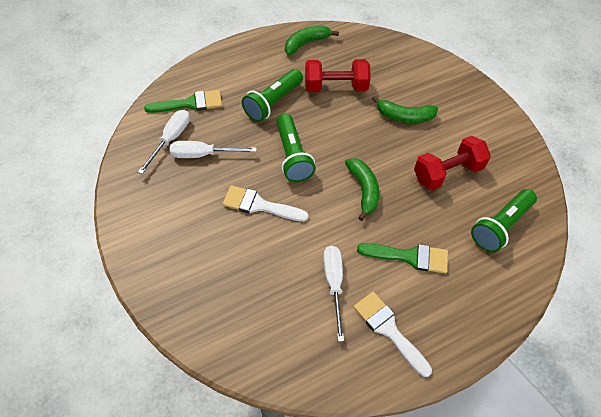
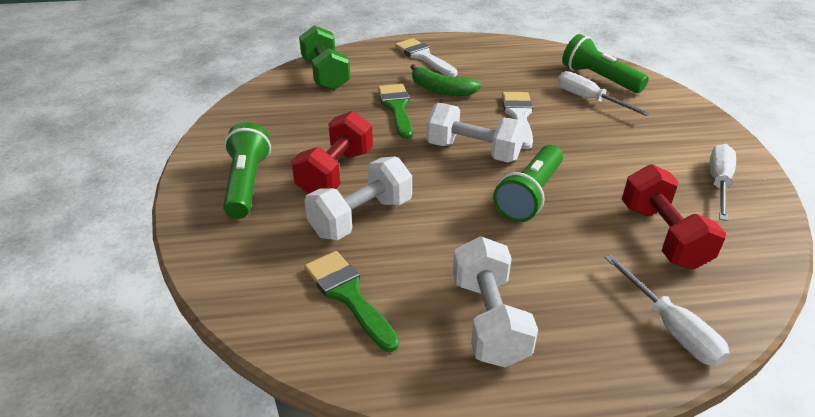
green banana: [285,25,339,55] [345,158,379,221] [372,96,438,123] = 3 -> [410,64,482,96] = 1
green dumbbell: none = 0 -> [299,25,350,90] = 1
white dumbbell: none = 0 -> [304,156,412,240] [426,103,525,162] [453,236,538,367] = 3

